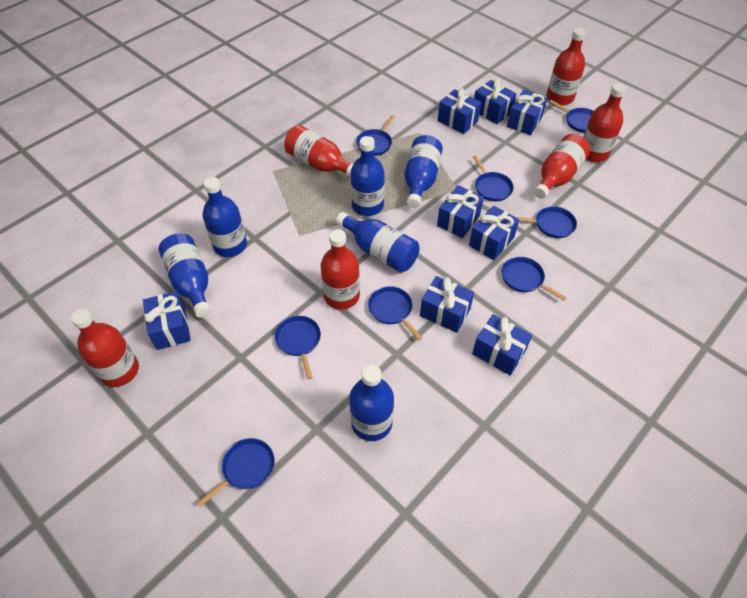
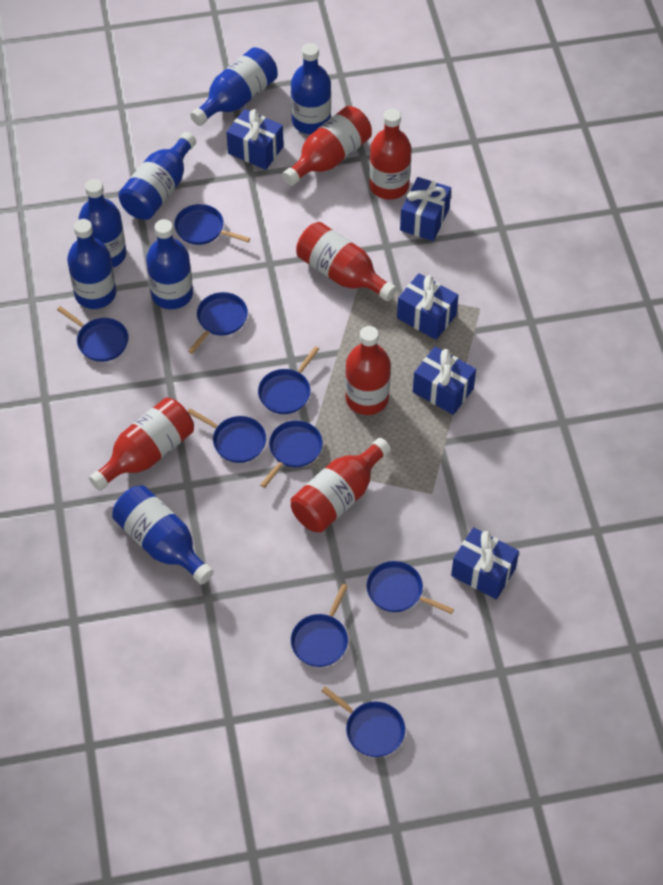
blue bottle: [158,233,211,318] [203,177,247,257] [336,212,420,272] [349,365,394,441] [350,136,385,216] [405,135,443,208] = 6 -> [67,219,116,309] [78,179,127,268] [112,485,214,585] [118,132,196,220] [146,219,193,309] [190,47,278,126] [291,43,331,134] = 7
blue gift: [143,291,191,350] [420,276,474,333] [437,185,484,238] [438,88,481,134] [469,206,519,260] [472,314,532,375] [474,79,517,124] [507,90,548,135] = 8 -> [226,109,284,170] [397,273,459,340] [400,177,451,241] [413,346,476,415] [451,527,519,600] = 5
blue pan: [197,438,275,507] [275,316,321,379] [356,115,395,156] [368,286,423,340] [473,155,514,201] [502,257,567,301] [516,206,577,238] [549,100,594,133] = 8 -> [57,306,129,362] [174,204,250,245] [187,408,266,463] [188,292,248,354] [258,346,319,414] [260,420,323,488] [291,584,348,667] [322,686,405,757] [367,561,454,614] = 9

